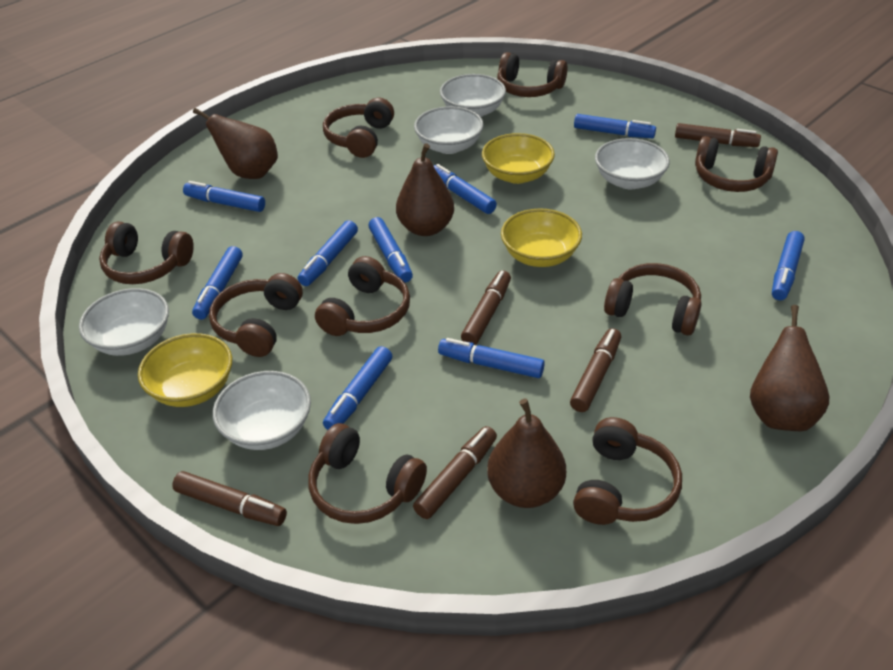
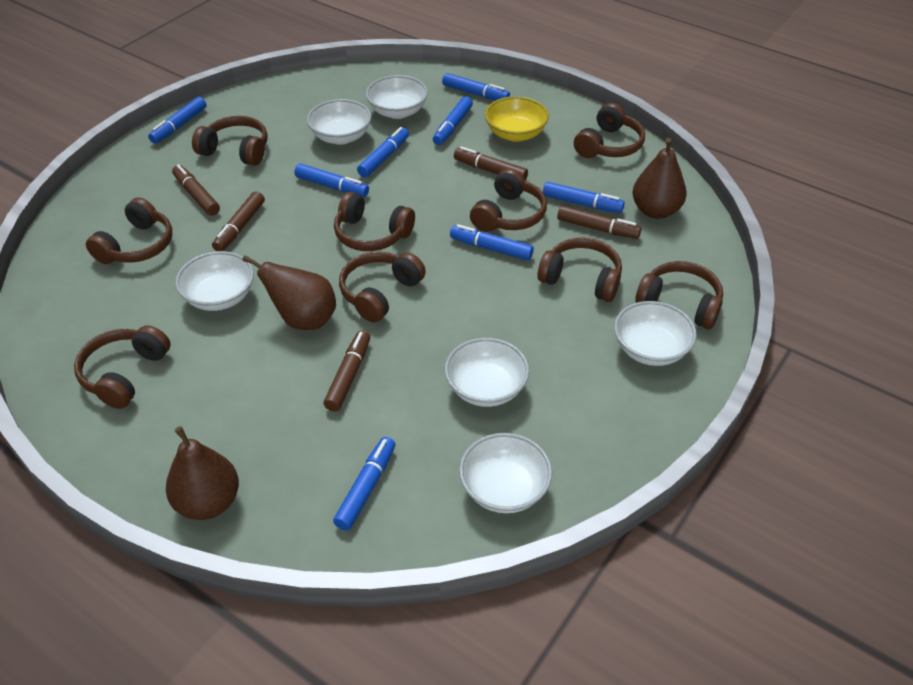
blue marker: [183,181,265,212] [192,246,243,320] [298,220,358,286] [323,346,392,430] [368,217,413,283] [434,164,497,214] [438,338,545,378] [574,114,656,138] [772,231,805,301] = 9 -> [148,97,207,144] [294,164,369,197] [333,437,395,531] [357,127,409,177] [433,96,473,145] [442,73,510,100] [450,224,534,260] [543,182,624,213] = 8
brown pear: [193,108,278,179] [396,143,454,236] [487,398,566,508] [750,305,829,431] = 4 -> [166,426,239,520] [242,255,336,330] [632,138,687,219] = 3
white bowl: [79,288,169,356] [213,371,311,450] [414,106,484,154] [440,74,506,117] [595,138,670,189] = 5 -> [175,251,254,311] [307,99,371,145] [366,75,428,119] [445,338,529,407] [459,433,552,513] [614,301,697,366] = 6
yellow bowl: [138,333,232,407] [482,133,555,184] [501,208,582,267] = 3 -> [485,96,549,142] = 1

